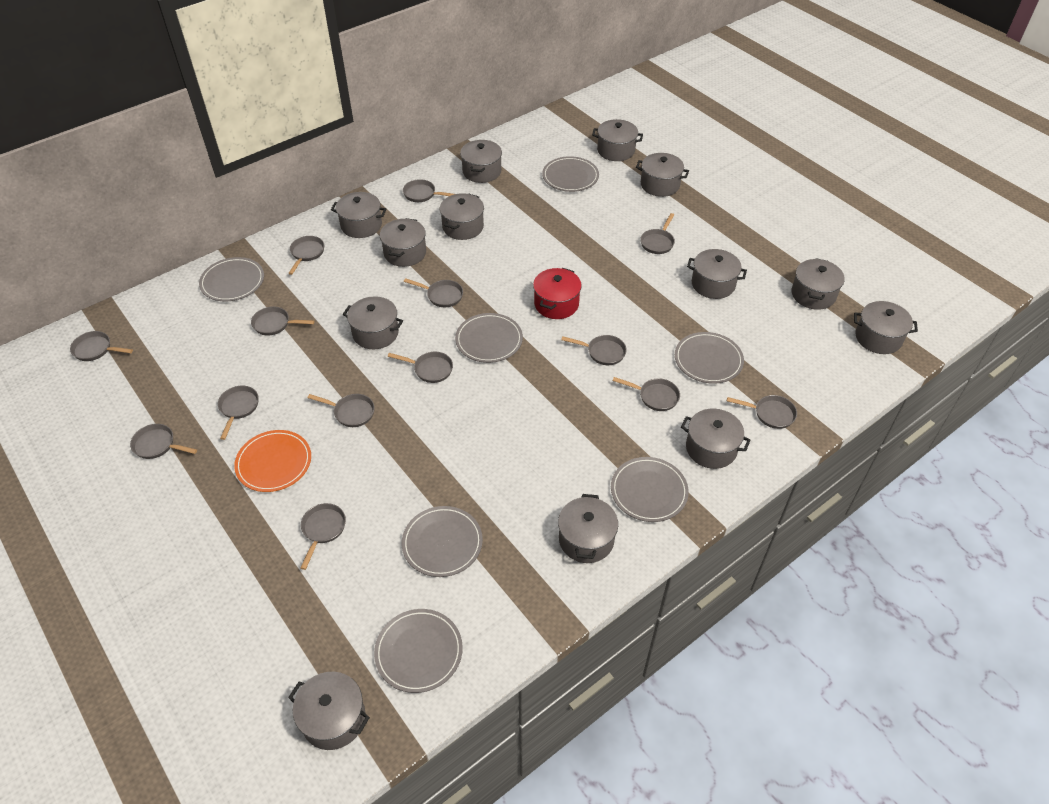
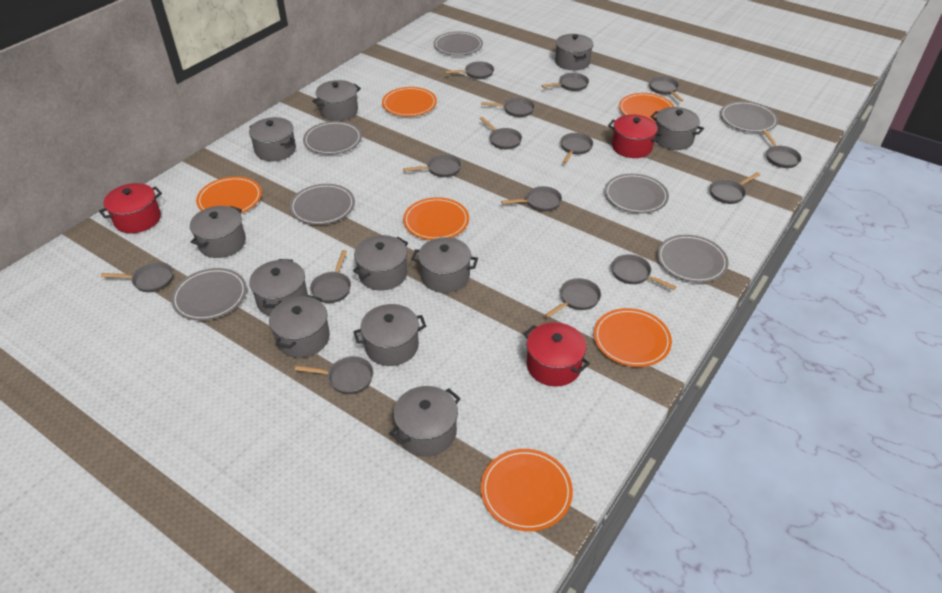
grey pan: [70,331,133,361] [130,424,197,459] [218,386,259,440] [251,306,315,336] [289,236,325,275] [301,503,346,570] [307,394,375,427] [388,352,453,383] [403,179,454,202] [404,278,463,307] [561,335,627,365] [613,377,680,411] [640,213,675,254] [727,395,797,429] = 14 -> [101,262,173,292] [295,356,373,394] [310,250,351,303] [403,154,462,177] [445,61,494,79] [479,117,522,149] [481,97,535,117] [501,186,562,211] [541,73,589,91] [545,278,601,318] [560,133,593,163] [611,254,676,290] [649,76,684,102] [710,172,760,204] [763,130,801,168] = 15
grey pot: [288,672,370,750] [331,192,387,238] [343,296,403,349] [380,218,426,267] [440,193,484,240] [460,140,502,183] [558,494,618,563] [592,119,643,161] [636,153,689,197] [681,409,750,469] [687,249,747,299] [792,258,845,310] [854,301,918,354] = 13 -> [190,206,246,258] [249,117,296,161] [249,259,308,316] [269,295,330,358] [312,80,361,121] [353,235,408,290] [353,304,426,366] [390,386,460,457] [412,237,478,293] [555,34,593,70] [651,107,704,150] = 11
orange plate: [234,430,311,492] = 1 -> [196,177,262,213] [382,87,437,117] [403,197,469,240] [481,449,573,531] [594,308,672,367] [619,93,674,123] = 6
red pot: [533,268,582,319] = 1 -> [99,183,162,233] [523,322,590,387] [608,114,662,158] = 3

